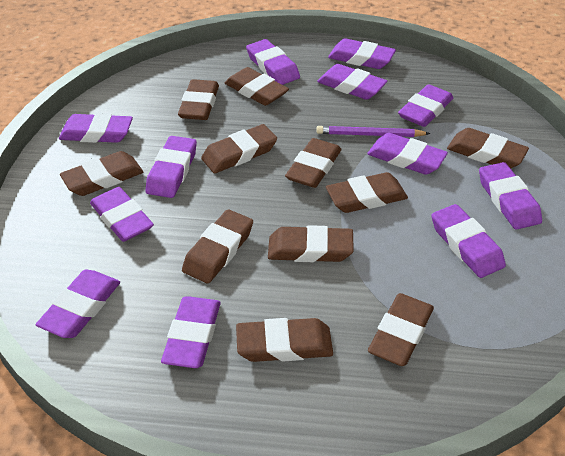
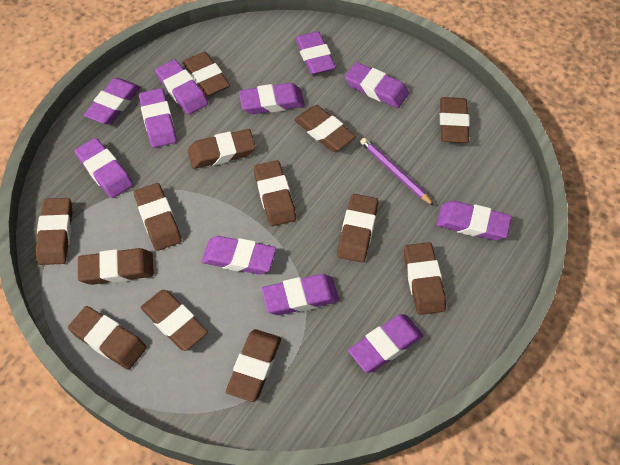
brown eraser: [60,151,143,196] [178,79,219,120] [182,209,253,283] [201,124,277,174] [225,67,289,106] [236,318,333,362] [268,225,354,262] [285,138,341,188] [326,172,408,213] [368,293,434,366] [447,128,529,169] = 11 -> [35,198,73,265] [68,306,147,370] [78,248,154,285] [134,183,182,251] [141,290,208,351] [182,52,230,96] [188,129,256,169] [226,329,281,402] [254,160,296,226] [294,105,356,152] [337,194,378,263] [404,242,446,315] [440,97,470,143] = 13
purple eraser: [36,269,120,338] [59,113,133,143] [90,187,154,242] [145,136,197,198] [161,296,221,368] [246,39,300,85] [317,64,387,100] [328,38,396,69] [367,133,448,175] [398,84,453,127] [431,204,506,278] [479,162,542,230] = 12 -> [75,138,133,198] [84,78,140,125] [139,88,177,148] [155,60,208,115] [202,236,276,275] [239,83,305,114] [262,274,339,315] [295,31,336,75] [345,62,409,108] [348,314,424,373] [436,201,512,241] = 11

